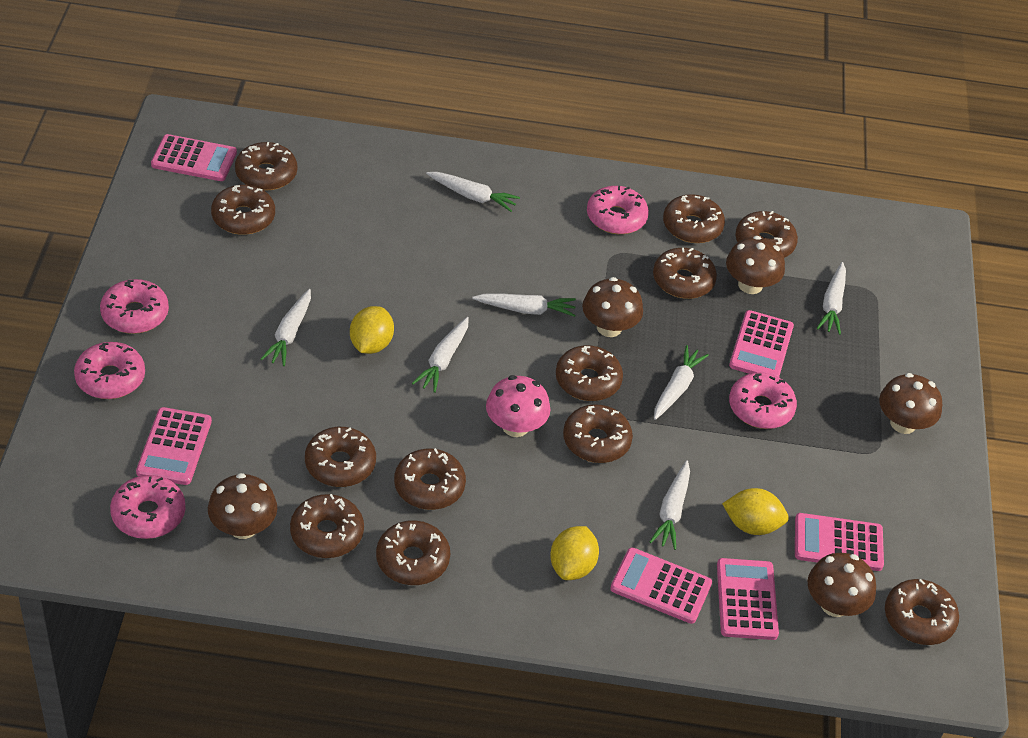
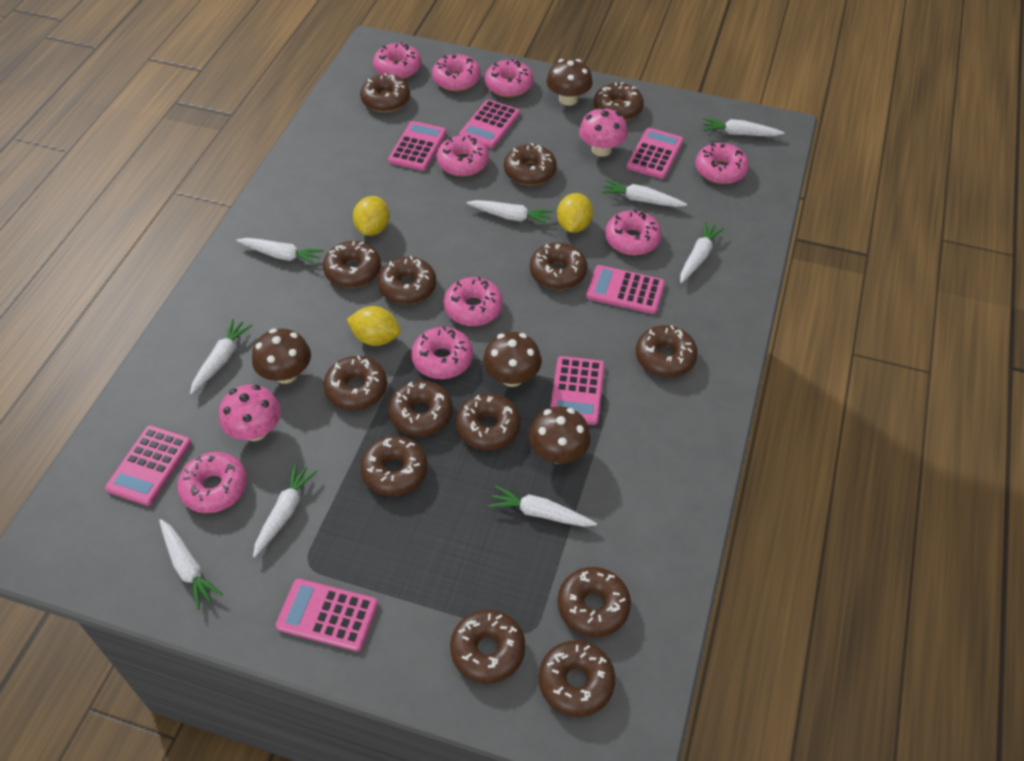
brown donut: [211,185,275,235] [235,142,297,191] [290,494,364,558] [305,427,376,487] [376,520,450,585] [394,448,466,510] [556,345,623,401] [563,404,633,463] [653,248,717,299] [663,194,725,243] [735,211,798,258] [885,579,959,645] = 12 -> [323,241,381,288] [324,355,387,410] [360,73,410,112] [360,436,428,496] [378,256,436,305] [388,380,453,436] [450,609,525,684] [456,393,521,450] [504,143,557,186] [530,243,587,290] [539,640,615,717] [558,567,631,637] [594,82,644,120] [636,325,698,377] = 14
brown mushroom: [208,473,277,539] [582,277,643,337] [726,236,785,294] [808,553,876,617] [879,373,942,434] = 5 -> [252,329,311,384] [483,332,542,387] [529,406,591,464] [546,59,593,106] = 4
pink calculator: [136,407,212,485] [151,134,237,181] [610,547,712,624] [717,558,779,640] [729,310,794,377] [795,513,884,571] = 6 -> [105,425,191,506] [276,578,378,652] [388,121,447,171] [459,99,520,149] [550,356,605,425] [586,265,665,314] [627,128,684,179] = 7
pink donut: [74,342,145,399] [100,279,169,334] [110,475,186,539] [587,186,649,234] [729,372,797,429] = 5 -> [177,452,247,513] [373,42,421,79] [411,326,473,379] [432,54,481,91] [436,135,489,177] [444,277,503,326] [485,59,534,97] [605,209,662,255] [695,143,749,184] = 9
pink mushroom: [486,375,550,437] = 1 -> [219,384,281,441] [579,107,628,157] = 2
white carrot: [260,289,311,366] [412,317,469,393] [426,172,520,212] [472,294,576,317] [650,460,690,550] [654,345,709,420] [817,262,846,335] = 7 -> [159,519,223,610] [190,319,252,394] [236,238,324,266] [253,463,318,558] [467,200,553,225] [488,486,597,527] [601,179,687,207] [680,221,725,283] [702,118,785,136] = 9

